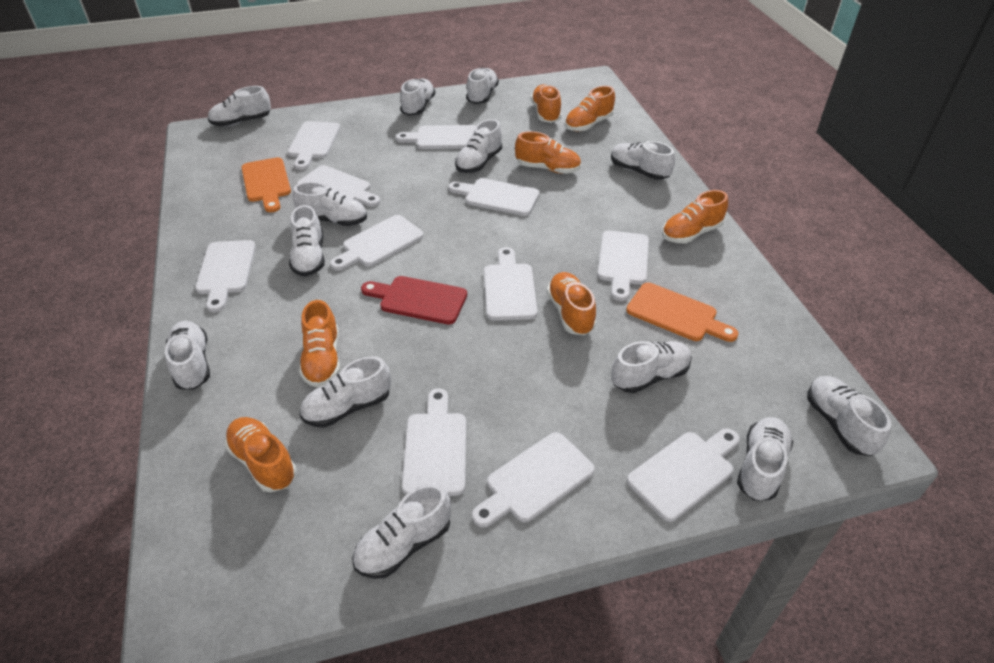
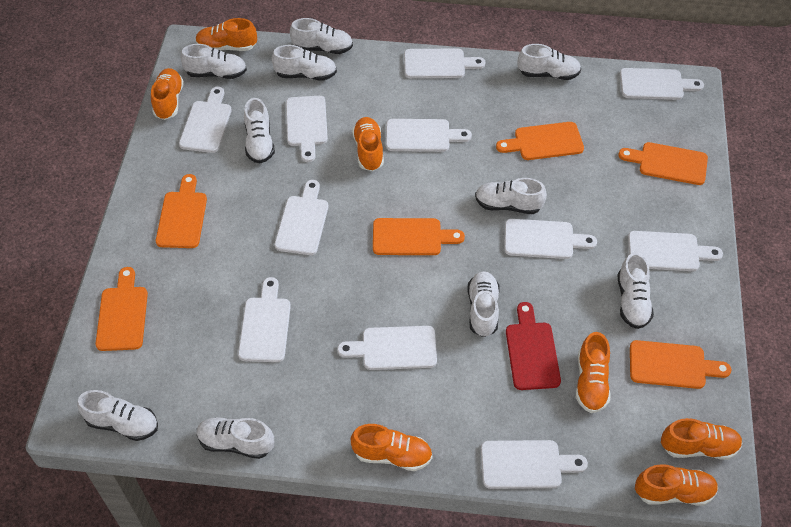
orange cutting board: [241,157,291,212] [626,283,738,342] = 2 -> [95,267,148,351] [156,174,207,248] [373,218,465,255] [496,122,584,160] [618,142,708,185] [630,340,731,389] = 6
white shoe: [165,321,210,390] [208,86,271,127] [289,205,325,277] [293,182,367,226] [300,356,391,428] [352,484,451,579] [400,78,435,116] [455,119,502,173] [466,68,499,104] [611,141,675,180] [611,341,692,393] [737,417,793,500] [807,376,891,456] = 13 -> [77,390,158,441] [181,44,247,79] [197,417,274,459] [244,98,275,163] [272,45,337,81] [290,18,353,54] [467,271,500,337] [475,178,547,214] [518,44,581,80] [618,253,654,329] = 10

